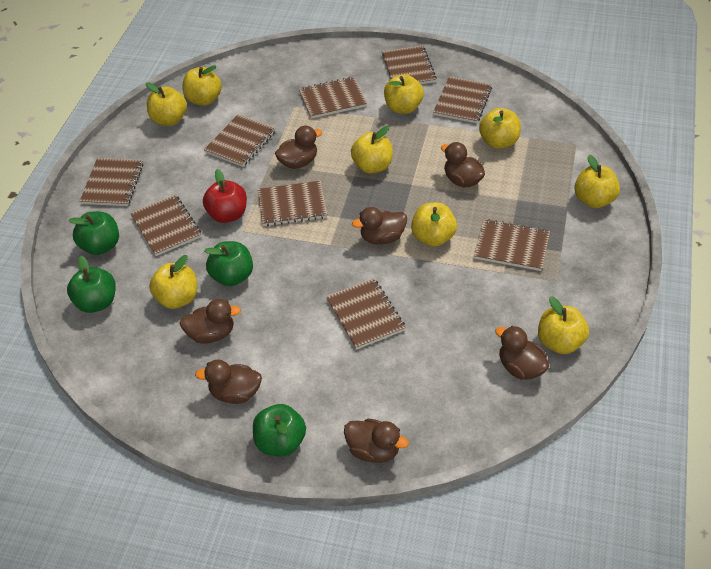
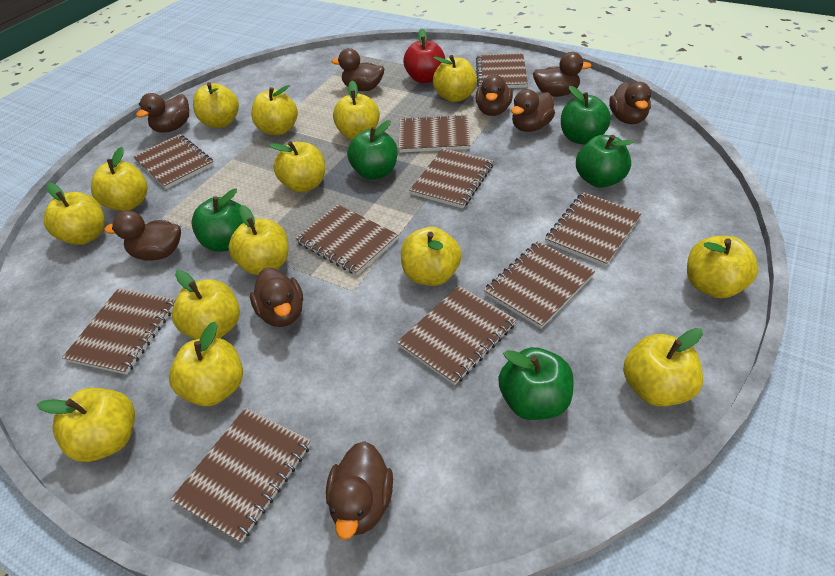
brown duck: [180,299,241,344] [195,359,262,404] [275,125,322,169] [344,419,409,463] [352,207,407,245] [441,142,485,188] [495,326,549,380] = 7 -> [104,210,181,260] [136,93,189,133] [250,268,303,327] [326,441,393,540] [332,48,384,91] [476,75,513,116] [511,89,555,132] [533,52,592,97] [609,82,651,124] = 9
brown notebook: [80,158,143,206] [130,195,201,256] [204,114,276,167] [258,181,327,226] [299,77,367,119] [326,278,406,350] [382,45,437,84] [433,76,492,123] [474,219,550,271] = 9 -> [62,288,176,375] [133,134,214,189] [171,408,311,543] [295,205,398,275] [397,286,516,385] [399,114,470,152] [409,148,493,208] [476,53,528,88] [484,241,595,329] [545,192,642,267] = 10
green apple: [67,256,116,313] [68,211,119,255] [204,241,253,286] [253,404,306,457] = 4 -> [191,189,243,252] [347,120,398,180] [498,347,574,420] [561,86,611,145] [576,135,634,188] = 5
yellow apple: [146,82,187,126] [149,255,197,309] [183,65,222,106] [351,126,393,173] [384,74,424,114] [411,203,457,247] [479,108,521,149] [538,296,589,354] [574,155,620,208] = 9 -> [37,388,135,462] [44,183,105,245] [91,147,147,211] [169,322,243,406] [172,270,240,339] [193,82,239,128] [229,205,288,275] [251,85,298,135] [269,141,325,192] [333,81,380,140] [401,227,461,286] [433,55,477,102] [623,328,703,406] [687,236,759,298] = 14

